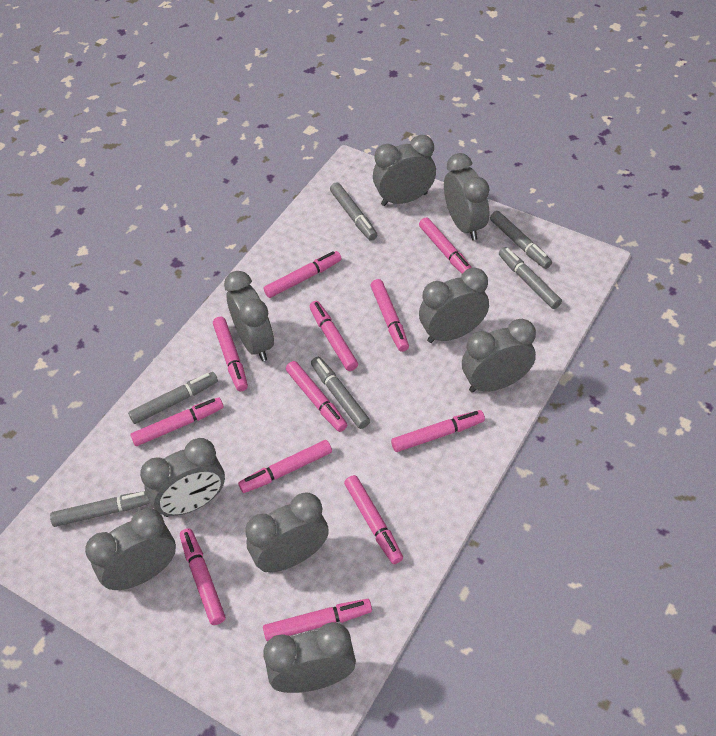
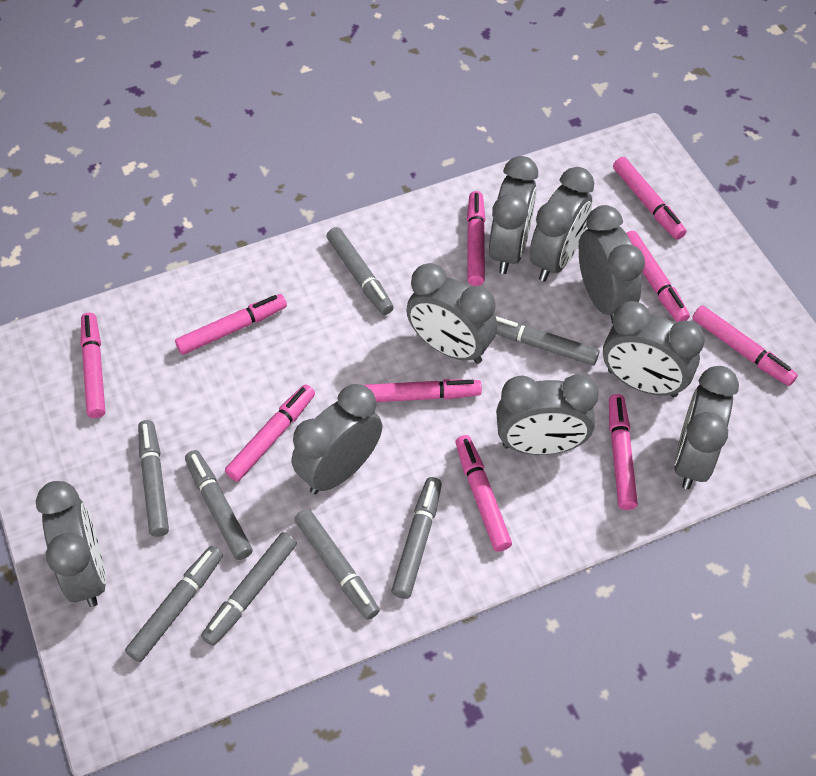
grey marker: [50,491,150,527] [128,372,218,424] [311,357,370,429] [330,182,377,241] [490,211,552,269] [499,247,562,309] = 6 -> [125,546,223,662] [138,420,169,537] [185,450,253,560] [201,532,297,646] [295,509,380,620] [327,227,394,315] [391,477,442,599] [496,316,600,366] = 8
pink marker: [130,397,224,446] [180,528,225,625] [213,317,248,391] [238,440,332,493] [263,599,372,641] [264,251,342,298] [286,361,347,432] [309,301,358,371] [344,475,403,564] [371,279,409,352] [391,410,485,452] [419,217,472,274] = 12 -> [80,313,105,418] [175,294,287,355] [225,384,315,482] [364,379,482,402] [455,435,512,552] [467,191,485,286] [609,394,638,510] [613,157,686,240] [626,231,690,322] [692,305,798,386] = 10

